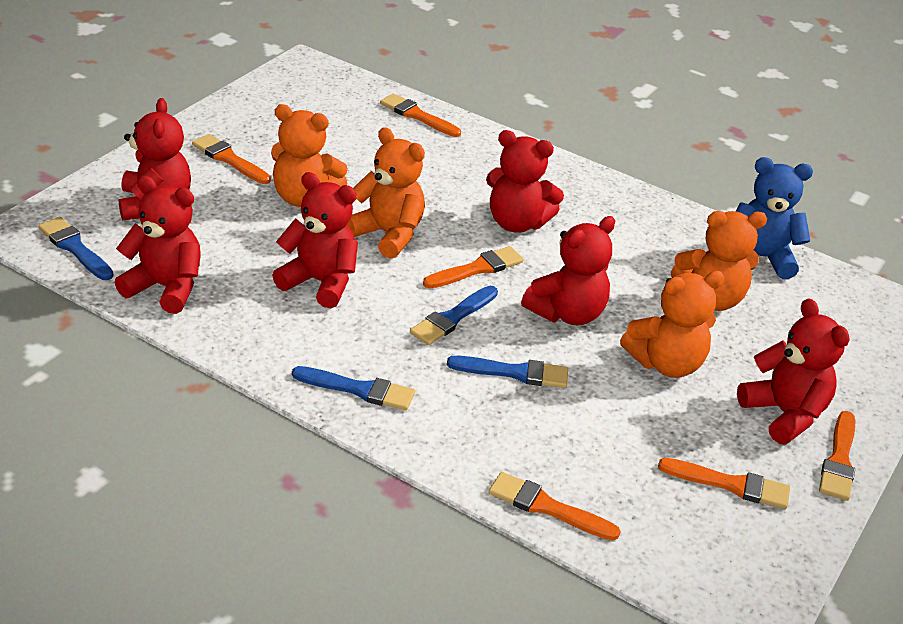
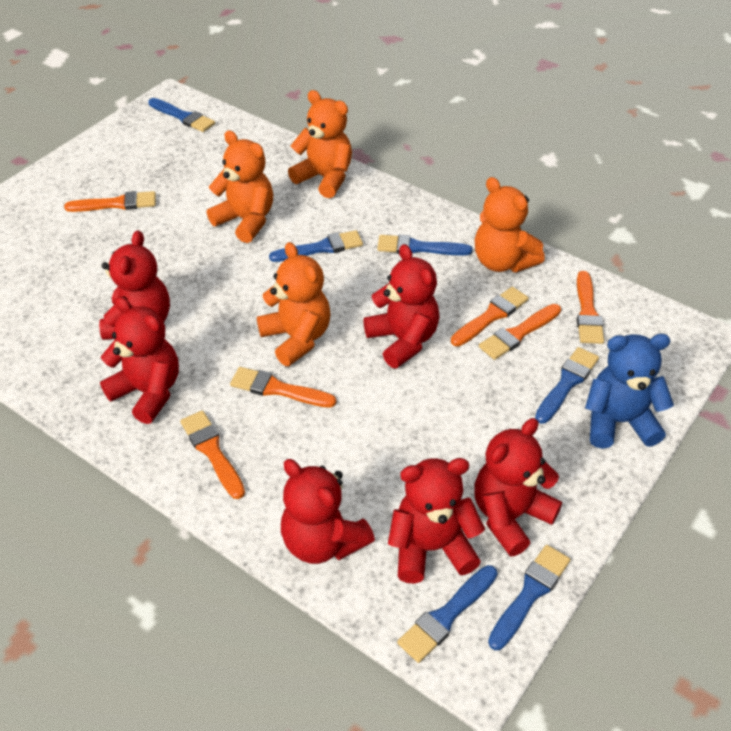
blue brush: [38,217,114,280] [292,366,415,410] [410,286,498,345] [447,356,568,388] = 4 -> [148,98,215,132] [269,230,363,262] [377,235,472,256] [397,565,498,663] [488,545,570,650] [535,347,599,424] = 6

